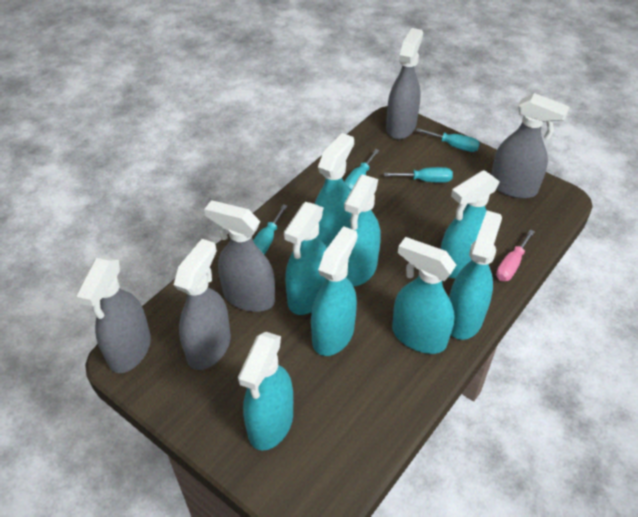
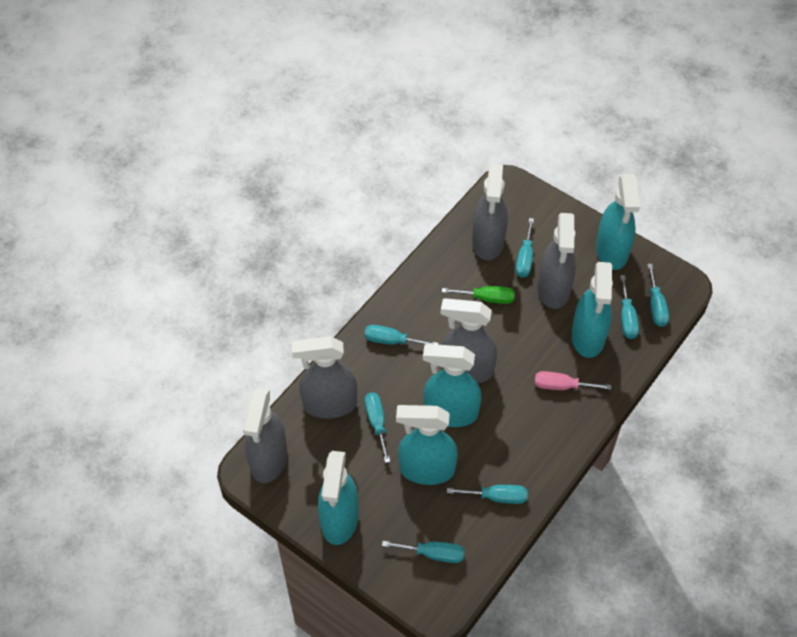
green screwdriver: none = 0 -> [442,286,515,304] = 1
turquoise screwdriver: [253,204,287,255] [344,149,380,192] [384,167,453,183] [416,128,480,152] = 4 -> [364,325,438,345] [364,392,390,463] [382,541,464,563] [447,485,528,504] [516,218,534,278] [620,275,639,339] [647,264,669,327] = 7
turquoise spray bottle: [238,332,293,451] [284,202,327,315] [311,226,357,356] [315,133,354,248] [344,174,381,286] [392,237,456,354] [441,170,500,278] [449,211,502,340] = 8 -> [318,451,359,545] [396,405,458,485] [423,344,481,427] [571,262,613,358] [596,174,640,270] = 5

